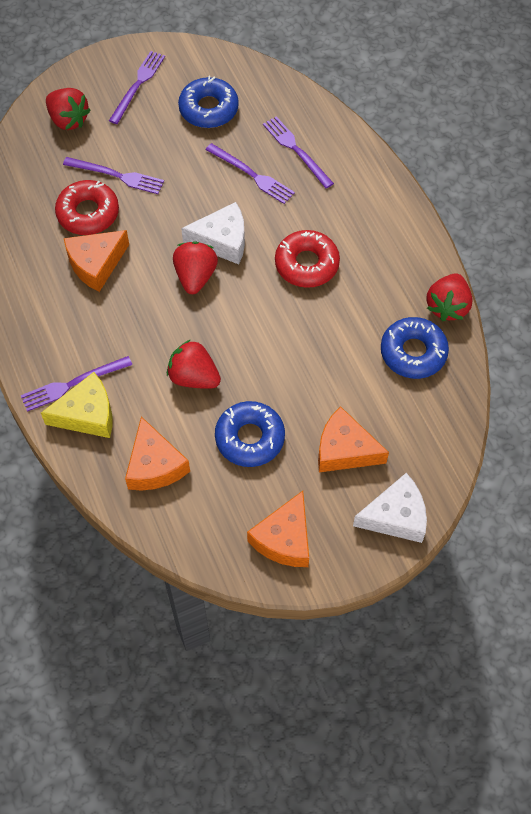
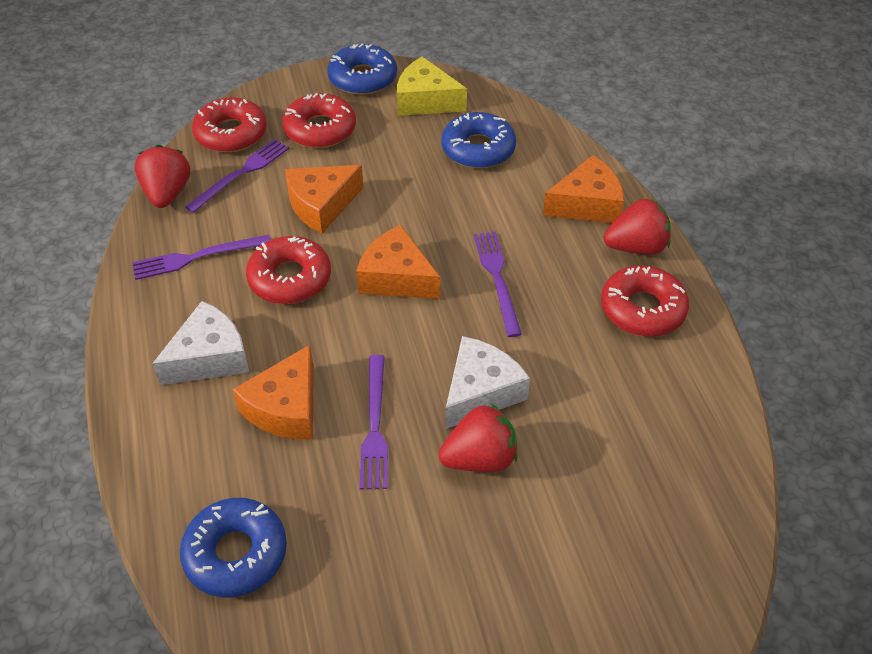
purple fork: [21,356,132,412] [63,157,164,194] [109,51,165,124] [206,143,295,204] [263,116,334,188] = 5 -> [132,235,271,280] [185,139,289,213] [360,355,388,489] [474,231,522,337] = 4
red donut: [55,180,119,235] [275,230,340,288] = 2 -> [192,97,267,153] [246,236,331,304] [282,93,356,148] [601,265,689,337] = 4
red strawberry: [46,88,90,130] [167,339,221,389] [173,241,218,294] [426,273,472,321] = 4 -> [135,145,191,208] [439,404,518,472] [604,198,671,255] = 3

